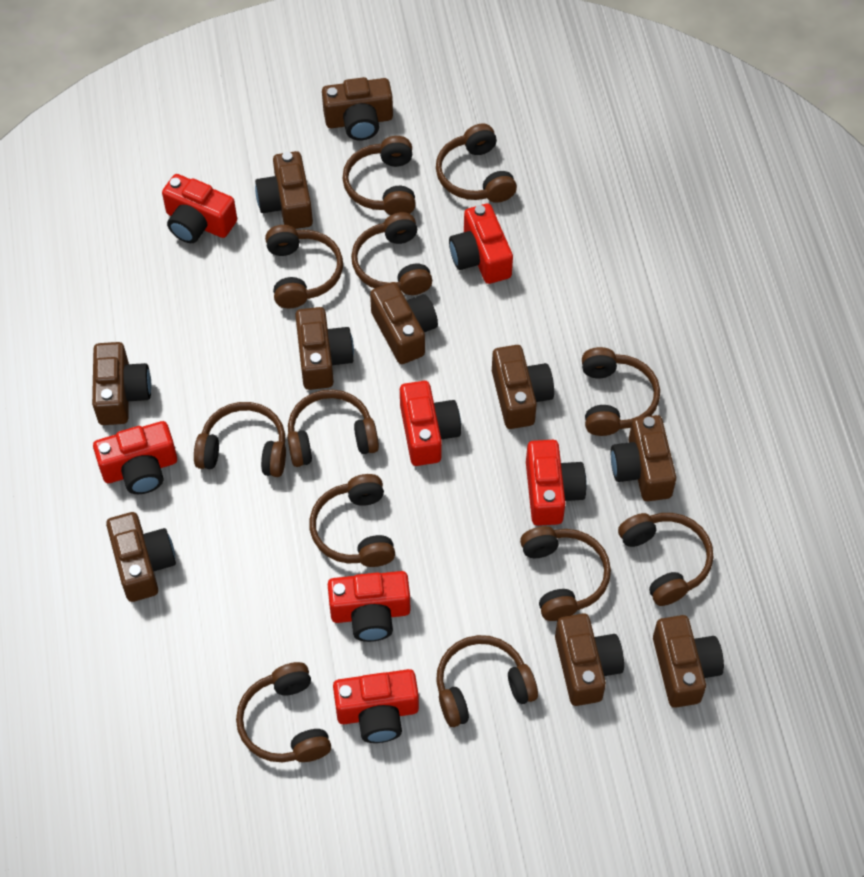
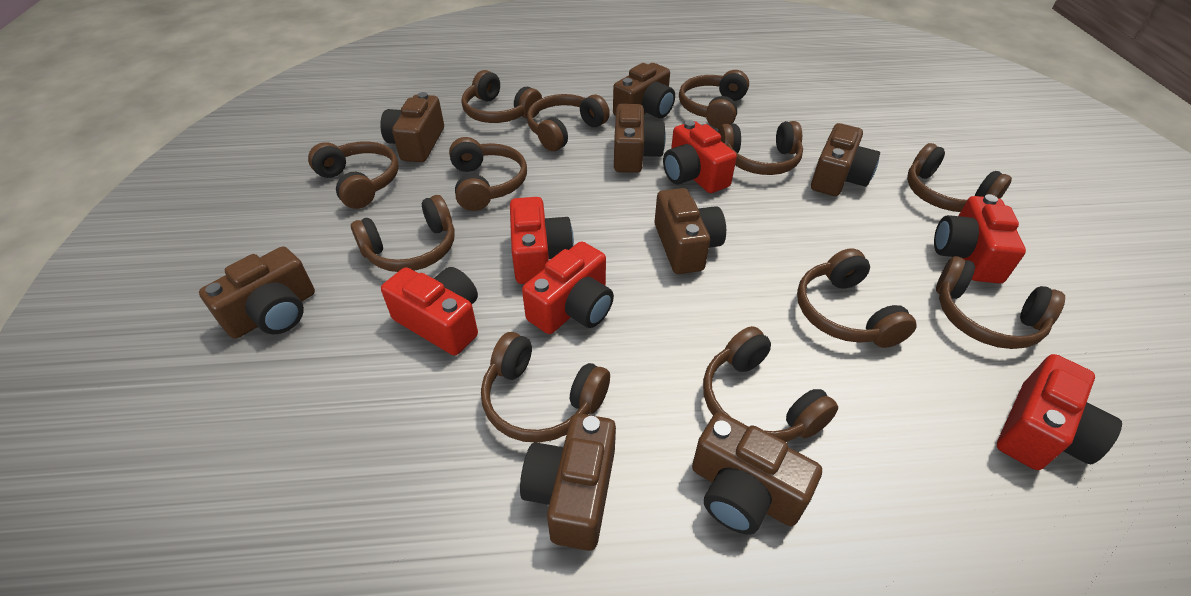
brown camera: [92,342,151,425] [106,512,176,602] [255,151,313,229] [295,307,354,390] [322,77,393,141] [370,282,438,364] [492,345,554,429] [555,613,624,706] [611,415,676,501] [653,615,724,708] = 10 -> [199,247,315,339] [380,92,444,162] [520,413,616,551] [613,63,675,118] [614,104,666,173] [655,188,726,274] [692,412,822,535] [811,123,880,196] = 8
red camera: [93,421,177,494] [162,174,237,243] [328,571,410,642] [333,669,419,743] [400,381,461,466] [449,204,513,284] [526,440,587,526] = 7 -> [381,267,478,355] [510,197,574,284] [522,241,614,334] [663,120,737,193] [934,194,1026,283] [997,354,1122,470] = 6

